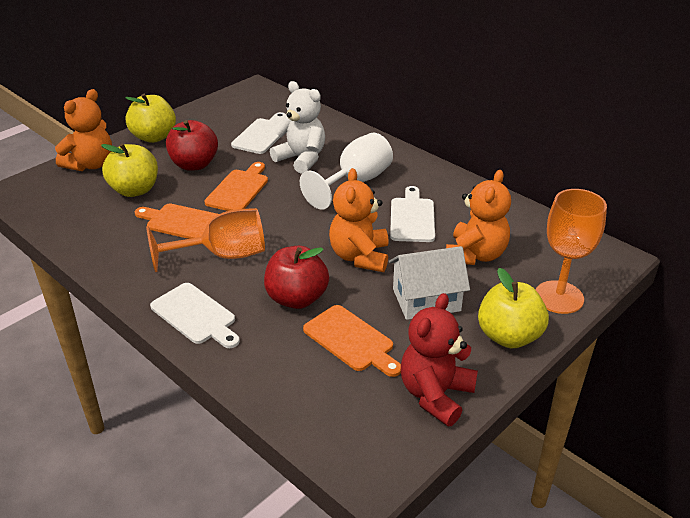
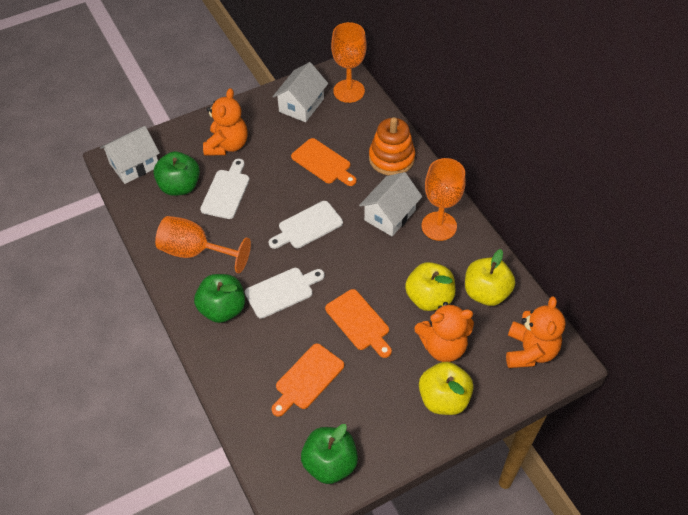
green apple: none = 0 -> [153,151,200,196] [194,274,245,323] [301,424,358,484] = 3
orange goblet: [146,208,265,272] [536,189,607,314] = 2 -> [155,216,251,274] [331,22,366,103] [422,158,466,241] = 3
orange stacking toy: none = 0 -> [369,117,415,176] = 1
red apple: [166,120,218,171] [264,246,329,309] = 2 -> none = 0
red teddy bear: [401,293,478,427] = 1 -> none = 0
white goblet: [300,133,393,210] = 1 -> none = 0
white house: [389,246,470,320] = 1 -> [100,126,160,184] [273,62,328,122] [359,172,422,236] = 3
white teddy bear: [270,81,325,174] = 1 -> none = 0

